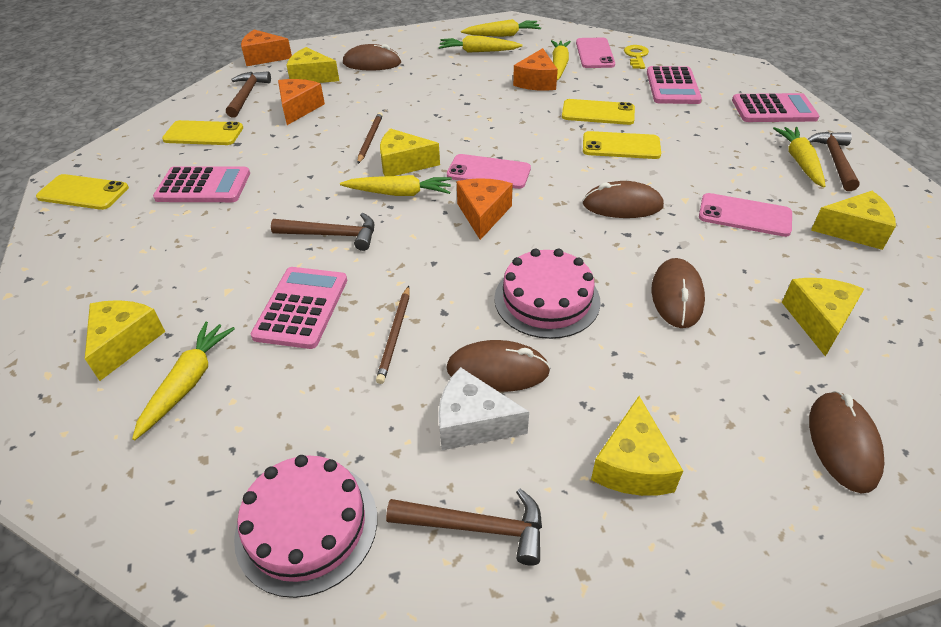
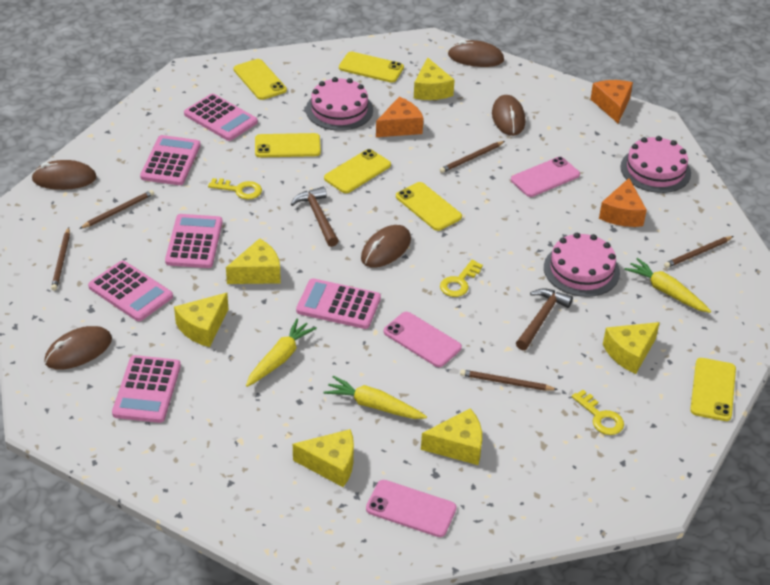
brown hammer: [226,71,271,118] [271,213,374,251] [386,489,542,566] [808,132,860,191] = 4 -> [291,187,339,247] [516,288,573,350] = 2
brown pencil: [357,112,383,164] [376,286,410,384] = 2 -> [51,227,70,291] [79,190,154,229] [439,141,505,173] [460,369,558,391] [664,236,734,268] = 5
orange cheese: [241,29,292,66] [278,79,325,125] [457,178,513,240] [513,48,558,91] = 4 -> [376,97,423,137] [591,80,633,123] [599,178,647,227] = 3
pink cake: [234,455,377,598] [494,249,600,339] = 2 -> [306,77,373,131] [544,233,620,297] [620,136,691,193] = 3
pink calculator: [153,166,250,202] [251,267,347,349] [647,66,702,104] [732,93,819,122] = 4 -> [88,260,173,321] [112,355,181,423] [140,135,201,185] [165,214,223,268] [184,93,258,141] [296,278,381,329] = 6
white cheese: [438,367,529,450] = 1 -> none = 0
yellow carrot: [132,321,235,440] [340,175,452,196] [439,35,522,53] [461,19,541,37] [551,40,571,80] [773,127,826,187] = 6 -> [246,318,317,387] [324,376,427,419] [624,258,711,313] = 3
yellow key: [624,45,649,69] = 1 -> [208,178,262,200] [440,260,483,297] [572,390,624,435] = 3
yellow phone: [36,174,129,210] [162,120,243,145] [562,99,635,125] [583,131,661,159] = 4 -> [234,59,287,100] [255,133,321,158] [324,149,391,193] [339,52,404,83] [396,182,462,231] [690,358,736,421] = 6

